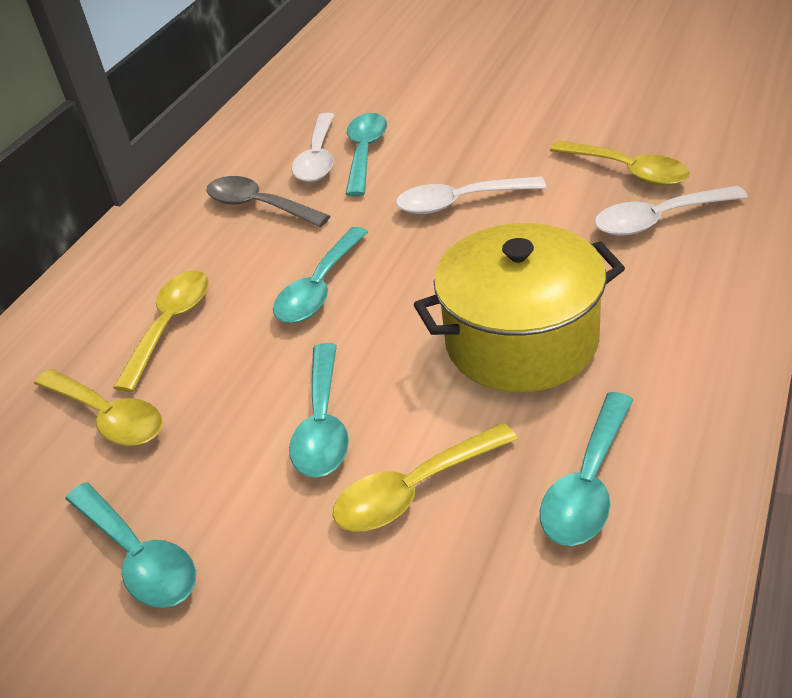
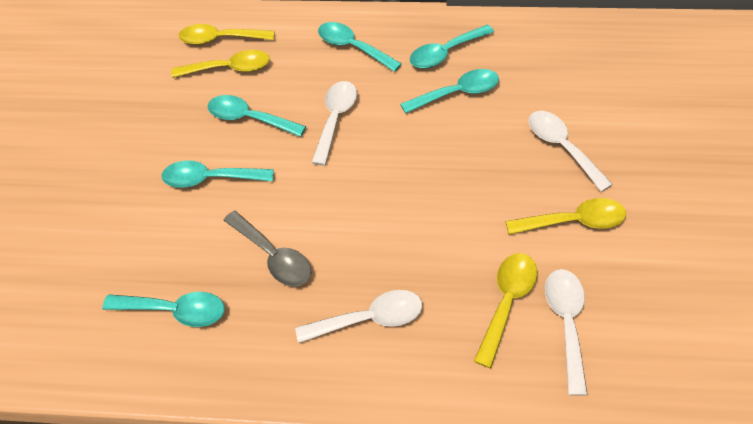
turquoise spoon: [65,482,196,608] [273,227,368,323] [289,343,349,477] [345,113,387,197] [540,392,634,546] = 5 -> [102,292,225,327] [162,160,274,188] [208,95,306,137] [318,22,402,72] [401,69,499,114] [410,25,494,68] = 6
white spoon: [292,113,334,182] [396,176,546,214] [594,186,748,236] = 3 -> [295,290,422,343] [311,81,357,166] [528,111,613,192] [545,269,588,396] = 4
yellow pot: [413,223,625,392] = 1 -> none = 0

